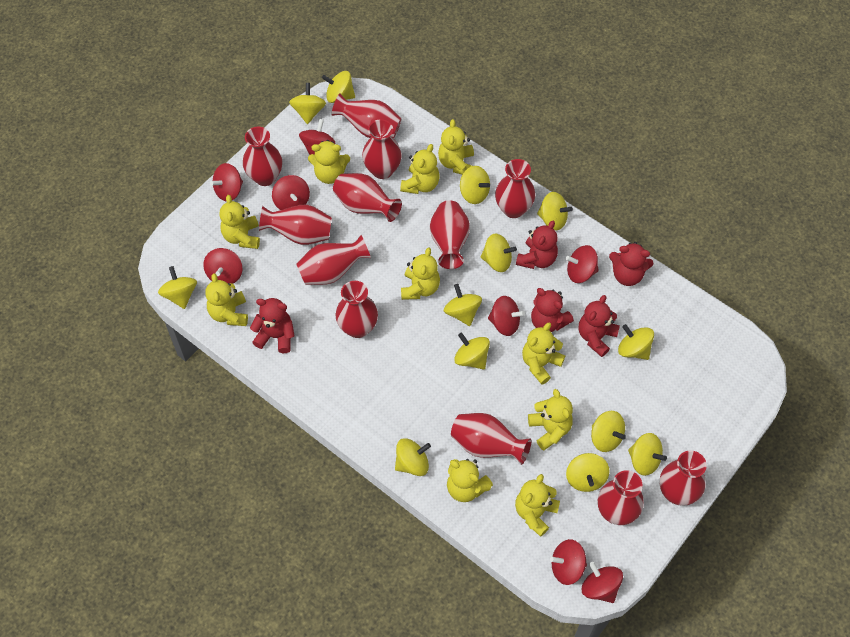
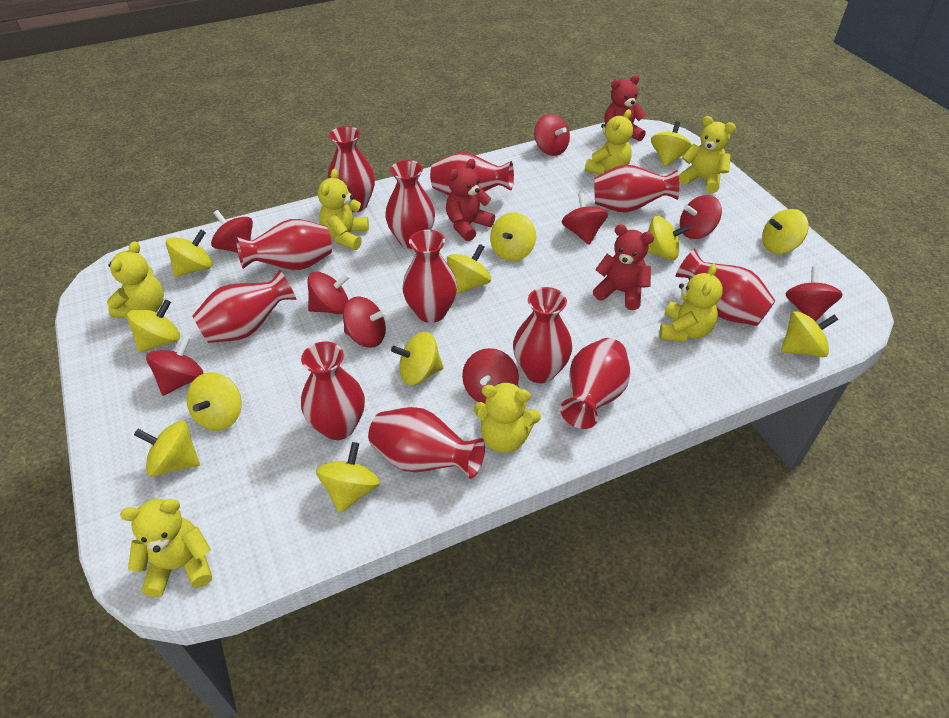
red spinning top: [203,248,242,284] [210,163,243,202] [272,175,310,210] [299,119,335,155] [488,296,525,336] [550,539,587,585] [566,245,599,283] [582,562,623,603] = 8 -> [146,336,203,396] [211,210,253,253] [307,272,350,314] [343,297,387,348] [462,348,519,404] [534,114,570,156] [562,193,608,245] [680,195,722,239] [786,266,843,322] = 9
red teddy bear: [250,298,295,353] [516,221,558,269] [531,288,574,332] [579,295,620,357] [609,242,653,286] = 5 -> [446,159,495,241] [593,224,654,310] [605,75,646,141] = 3
yellow spinning top: [158,266,197,309] [289,83,326,124] [322,71,355,103] [395,438,431,476] [444,284,482,326] [454,332,490,370] [460,166,490,204] [481,234,517,272] [537,192,573,230] [566,453,610,492] [591,411,626,452] [618,324,654,360] [628,433,667,476] = 13 -> [127,300,180,352] [134,421,200,477] [166,229,213,277] [187,372,242,431] [316,442,380,513] [391,332,444,385] [447,244,491,295] [490,213,536,261] [648,216,690,261] [651,121,692,167] [762,209,809,254] [781,311,838,357] = 12
yellow teddy bear: [205,273,248,326] [219,195,260,249] [308,140,350,184] [400,144,439,194] [401,248,440,300] [438,119,474,174] [447,459,493,502] [515,474,560,537] [522,322,565,385] [528,389,573,451] = 10 -> [107,241,164,318] [120,499,212,597] [318,169,369,250] [473,382,541,453] [585,109,633,175] [659,264,723,342] [679,116,736,193] = 7

